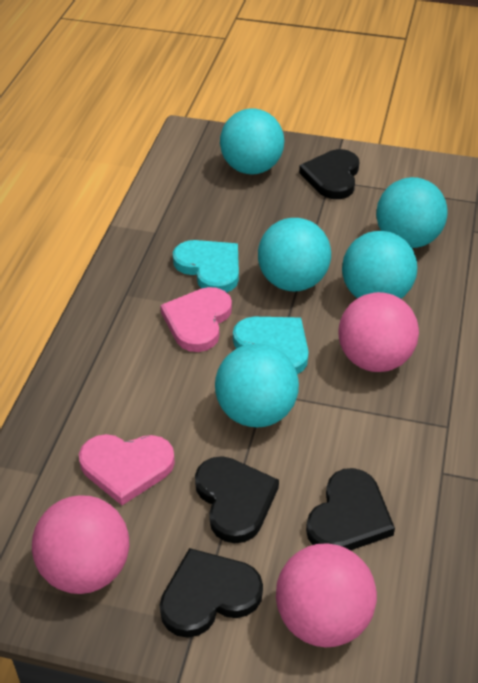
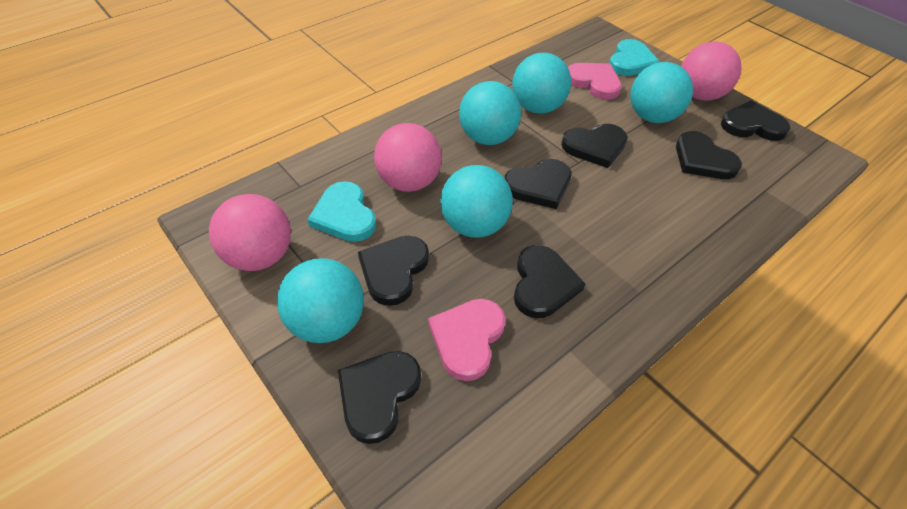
black heart: [160,548,263,638] [195,456,279,543] [299,149,359,199] [306,468,395,551] = 4 -> [338,351,421,444] [358,236,429,306] [505,159,572,209] [514,245,585,318] [561,124,628,168] [676,131,742,179] [721,100,790,141] = 7

